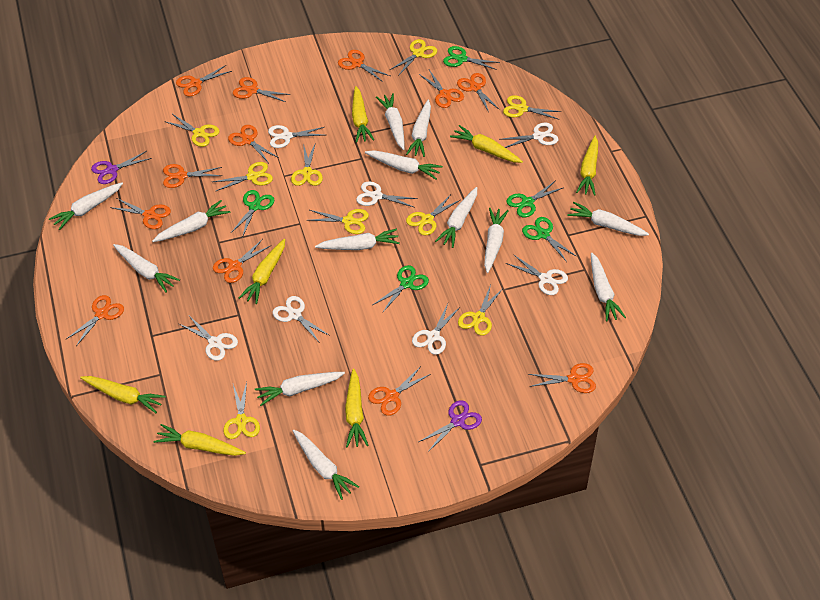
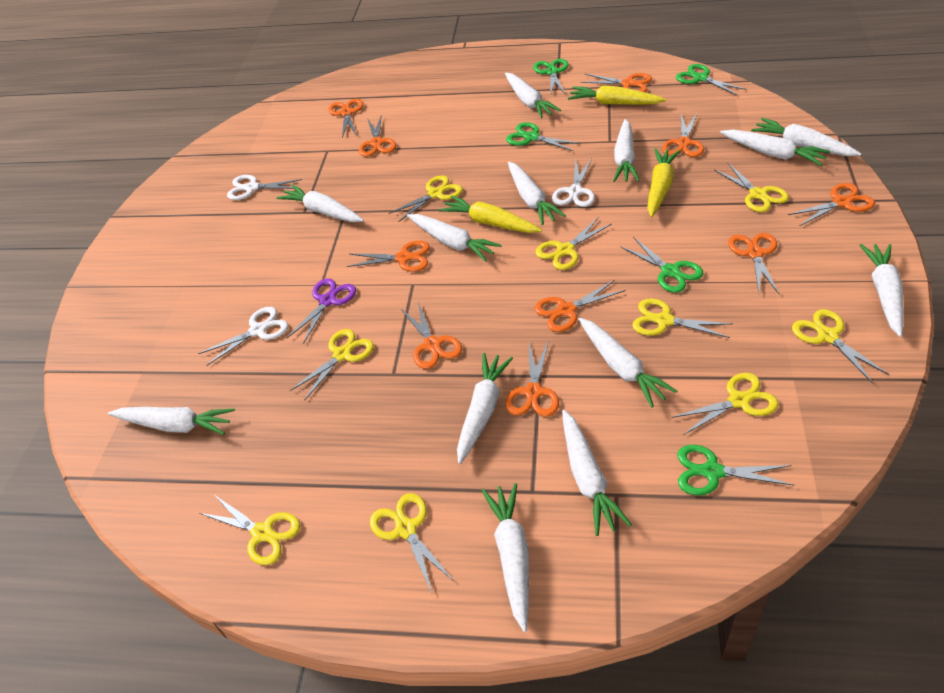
orange scissors: [66,295,124,346] [110,198,171,229] [163,164,222,188] [176,65,232,96] [213,239,270,283] [228,125,279,162] [233,77,290,102] [338,50,390,82] [368,366,431,416] [419,70,464,108] [457,73,500,112] [528,363,596,393] = 12 -> [329,99,364,138] [347,241,430,272] [359,116,396,157] [401,302,462,369] [505,341,559,417] [534,280,625,332] [581,73,652,92] [662,114,704,157] [728,233,780,295] [788,183,875,226] = 10
purple scissors: [91,151,152,184] [419,400,482,452] = 2 -> [287,278,356,344] = 1
white scissors: [179,316,238,361] [268,125,324,148] [273,296,330,342] [356,181,418,208] [412,303,460,355] [502,123,559,148] [506,254,568,295] = 7 -> [198,307,288,366] [227,175,302,200] [552,159,595,207] = 3
yellow carrot: [80,376,166,413] [153,424,246,456] [239,239,285,304] [345,369,368,447] [352,86,374,143] [450,125,523,163] [576,136,598,196] = 7 -> [439,195,542,233] [568,85,667,105] [647,148,680,217] = 3

